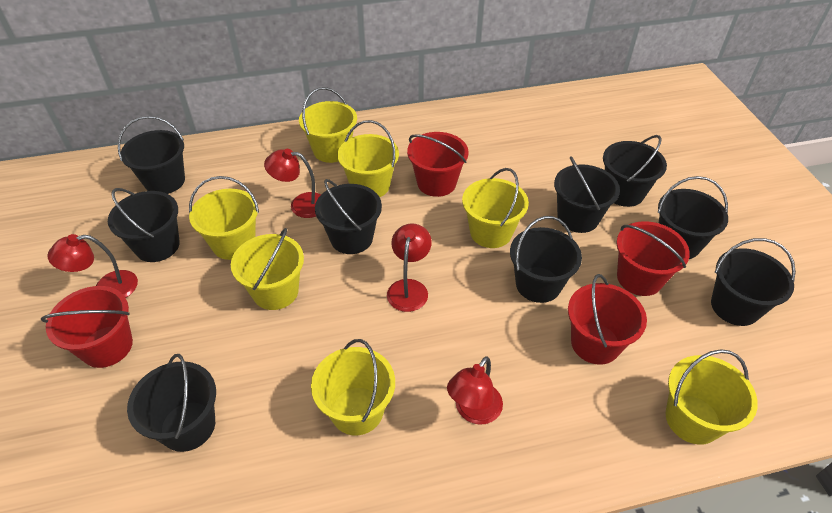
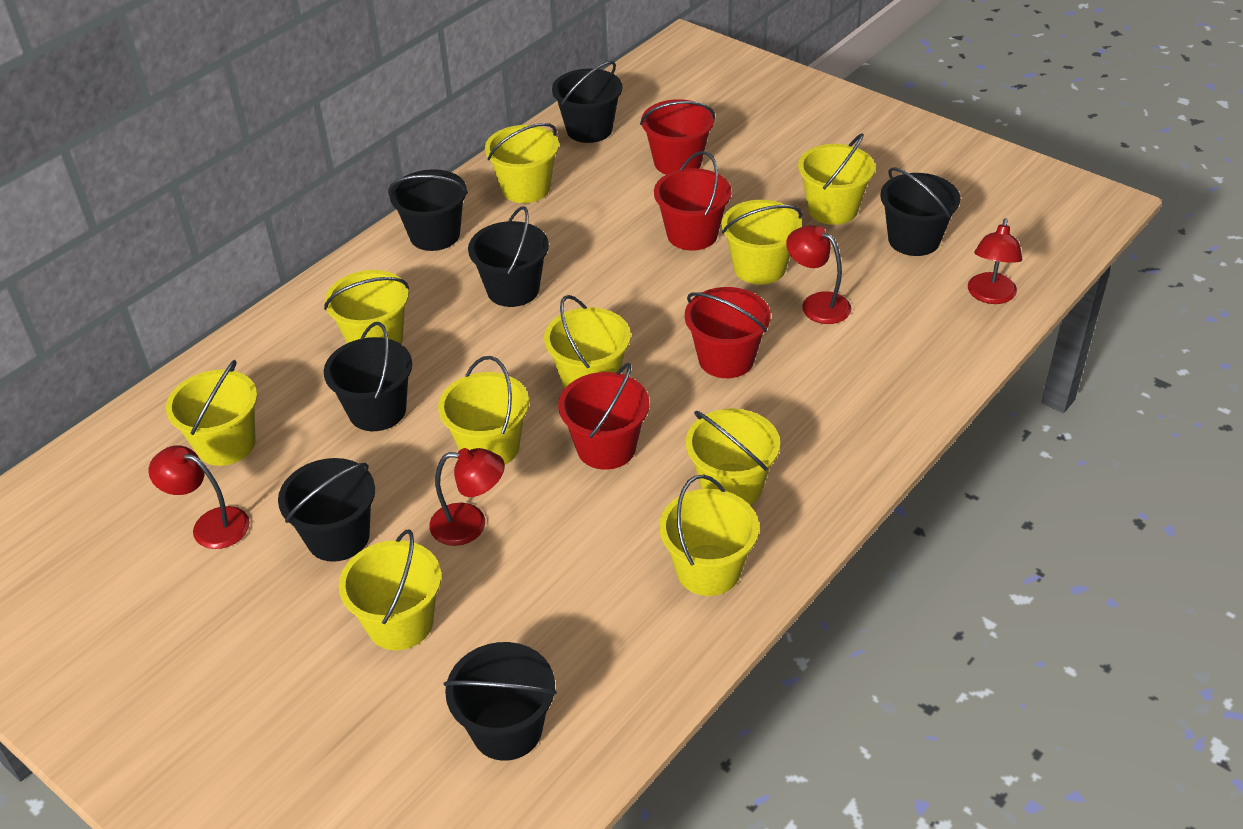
black bucket: [108,188,180,262] [118,116,185,194] [127,354,216,452] [315,179,382,254] [510,216,582,303] [554,156,620,233] [603,135,667,207] [658,176,728,259] [711,238,796,326] = 9 -> [278,458,375,562] [324,322,412,431] [388,169,468,251] [443,642,557,761] [468,206,549,307] [552,61,623,143] [880,168,960,256] = 7
yellow bucket: [189,176,259,260] [231,228,304,310] [299,87,357,163] [311,339,395,435] [337,120,399,197] [462,168,529,248] [665,349,758,445] = 7 -> [166,360,257,466] [324,270,409,344] [339,530,441,650] [438,356,529,465] [485,123,559,203] [544,295,631,389] [659,474,759,596] [686,408,780,505] [722,200,802,284] [798,133,875,225] = 10

